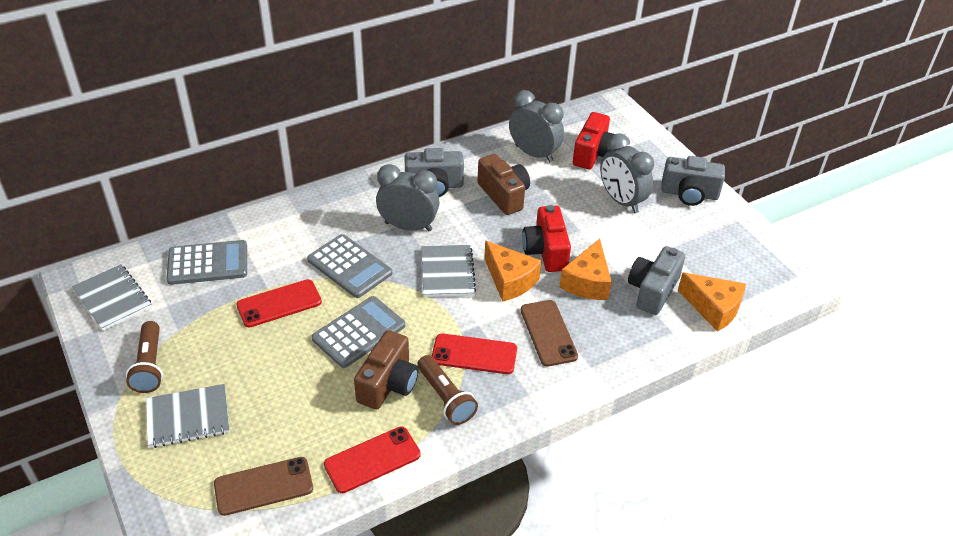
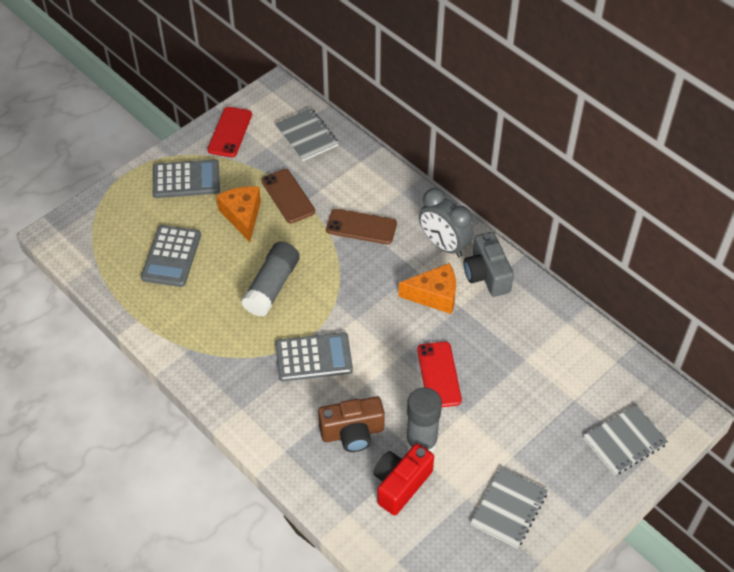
brown camera: [354,330,419,410] [478,154,530,215] = 2 -> [318,396,385,452] = 1
brown flashlight: [126,321,163,393] [417,355,478,425] = 2 -> none = 0
grey camera: [404,148,464,197] [628,246,685,315] [661,156,725,206] = 3 -> [464,232,514,297] = 1
grey clock: [376,164,440,231] [509,90,564,163] [600,133,654,213] = 3 -> [419,188,473,257] = 1
grey glue stick: none = 0 -> [241,242,300,317] [406,387,442,452] = 2
orange cheese: [484,241,542,302] [560,239,612,300] [678,272,746,332] = 3 -> [216,186,261,242] [398,263,456,314] = 2
red camera: [522,205,571,272] [573,112,614,169] = 2 -> [373,443,434,515] = 1
red phone: [236,279,322,328] [324,426,421,493] [432,333,517,374] = 3 -> [207,107,252,157] [417,342,462,407] = 2

